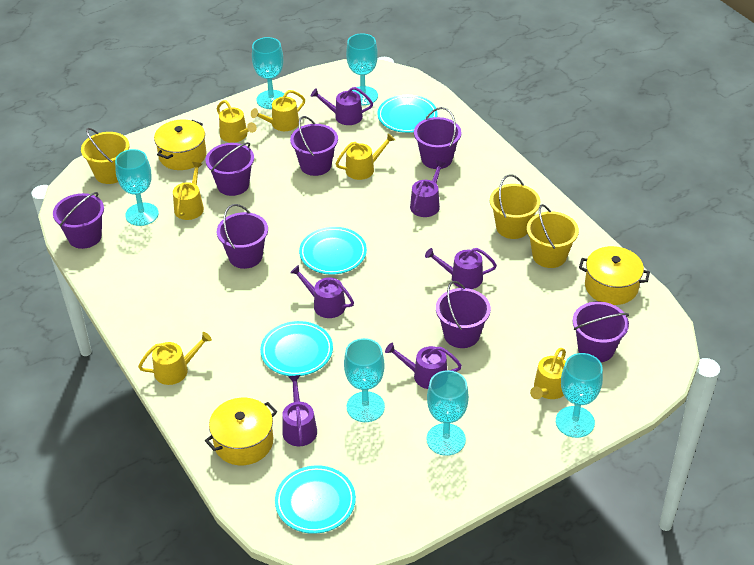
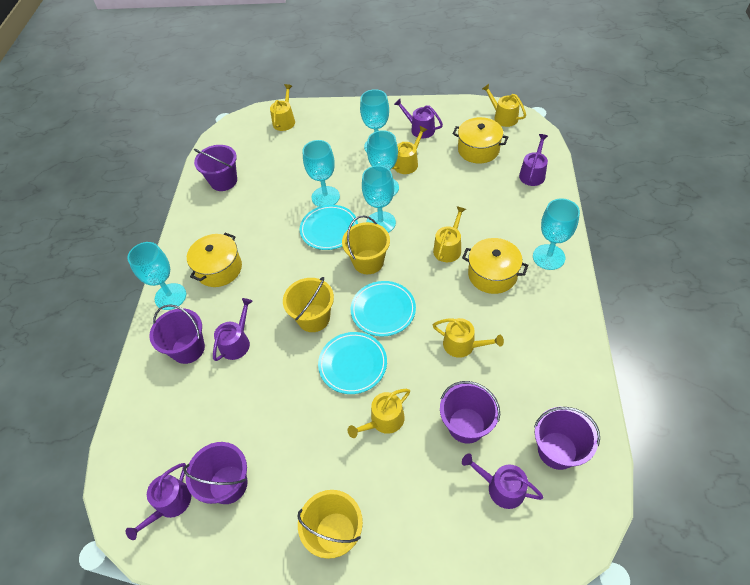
purple bucket: [53,192,104,249] [206,142,254,196] [217,204,268,269] [290,116,338,176] [414,107,462,169] [436,281,491,348] [573,302,629,362] = 7 -> [149,304,205,364] [183,442,248,504] [194,145,237,191] [440,381,500,444] [534,407,600,470] = 5
purple watering can: [282,375,317,446] [290,265,354,318] [311,87,373,125] [385,343,462,389] [410,160,446,217] [425,248,497,289] = 6 -> [126,463,191,540] [213,298,253,361] [394,99,443,138] [462,453,544,509] [519,134,548,186] = 5
turquoise plate: [260,321,333,376] [275,465,356,534] [299,227,367,275] [377,95,438,133] = 4 -> [300,205,358,250] [318,332,387,394] [351,281,416,337] = 3

